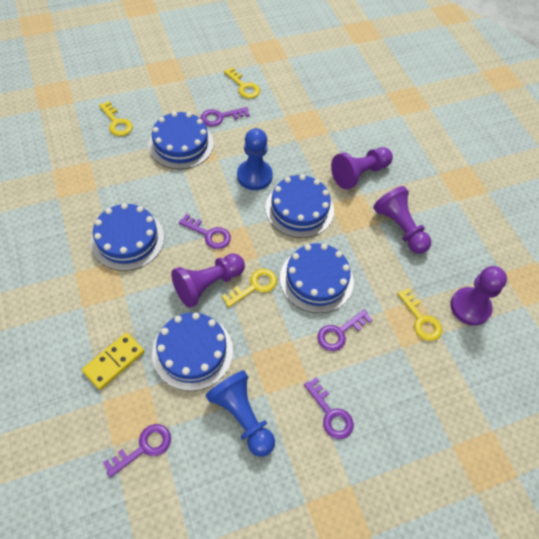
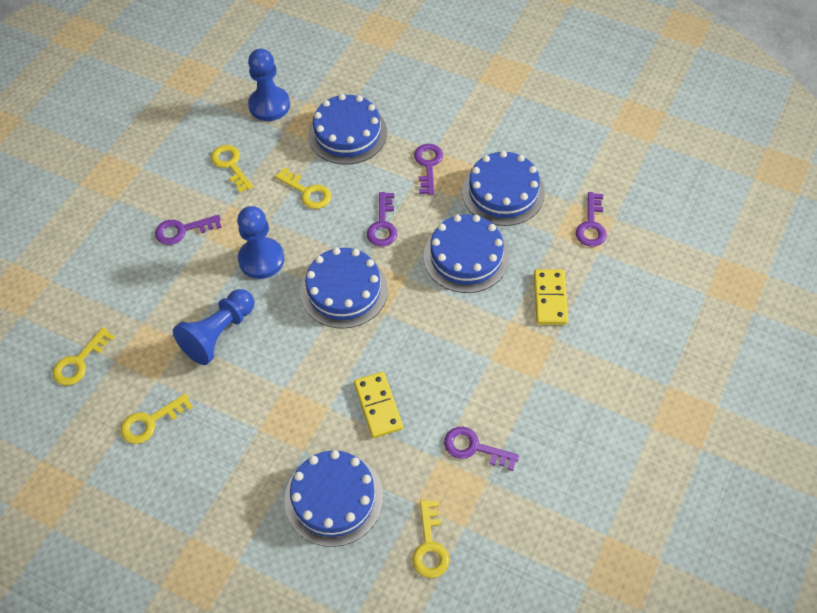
blue pawn: [205,370,275,457] [237,128,273,190] = 2 -> [173,289,254,365] [237,206,284,279] [248,49,290,121] = 3
purple pawn: [171,253,245,308] [331,147,393,190] [373,186,431,254] [450,266,507,326] = 4 -> none = 0
yellow domino: [82,333,145,390] = 1 -> [354,372,403,438] [534,269,568,325] = 2
yellow key: [99,101,133,136] [222,269,277,307] [224,67,260,99] [397,288,442,341] = 4 -> [53,327,115,385] [121,393,193,444] [211,145,253,193] [275,167,331,209] [412,500,449,578] = 5

